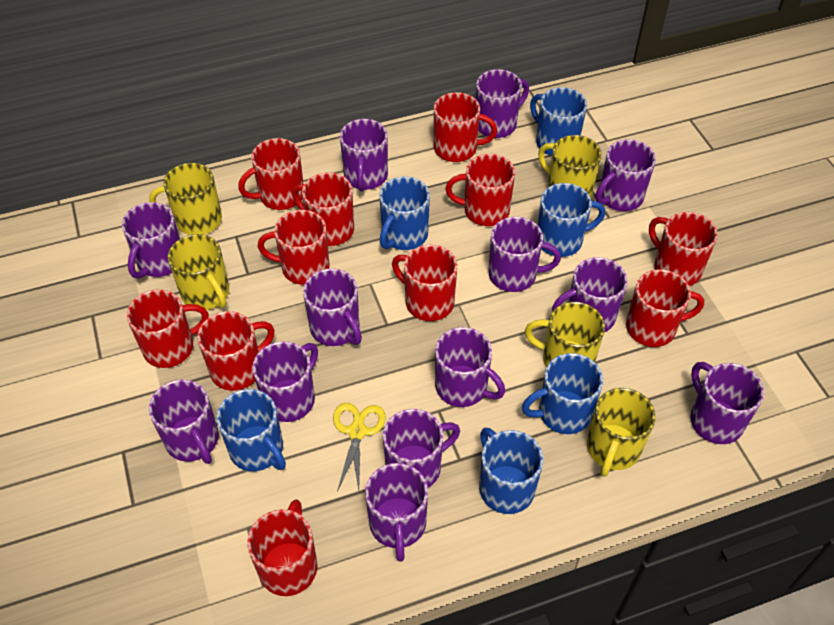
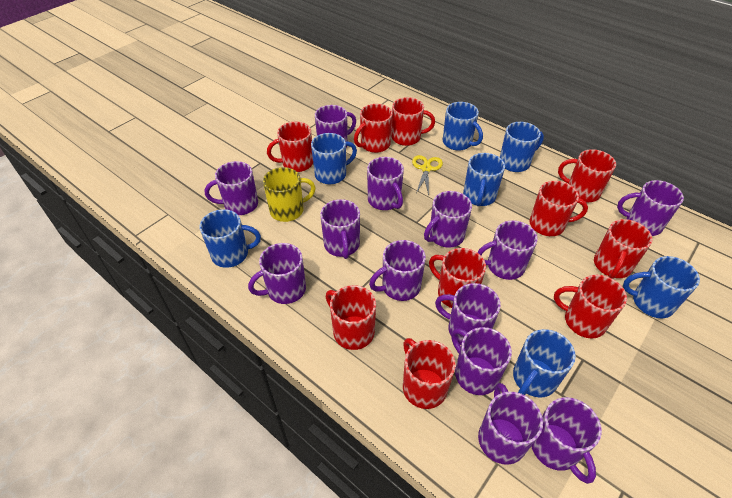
blue mug: [217,389,286,471] [380,177,430,250] [479,428,543,514] [522,353,603,434] [530,87,587,156] [538,183,605,257] = 6 -> [200,209,261,268] [311,133,357,184] [443,102,483,151] [463,153,505,206] [500,122,544,172] [513,329,576,398] [623,256,700,318] = 7
red mug: [127,289,209,368] [197,311,275,391] [238,138,303,210] [247,499,317,596] [258,210,329,285] [292,173,354,246] [392,245,457,321] [434,92,497,162] [445,154,515,226] [626,269,704,347] [649,212,718,286] = 11 -> [267,122,313,172] [326,285,376,350] [354,104,392,153] [391,97,435,146] [403,338,456,409] [429,248,486,308] [530,181,588,236] [554,275,627,338] [558,149,616,202] [594,219,652,279] = 10
yellow mug: [149,163,222,235] [168,234,229,310] [525,302,605,368] [538,135,601,198] [587,388,656,477] = 5 -> [263,167,316,222] = 1

